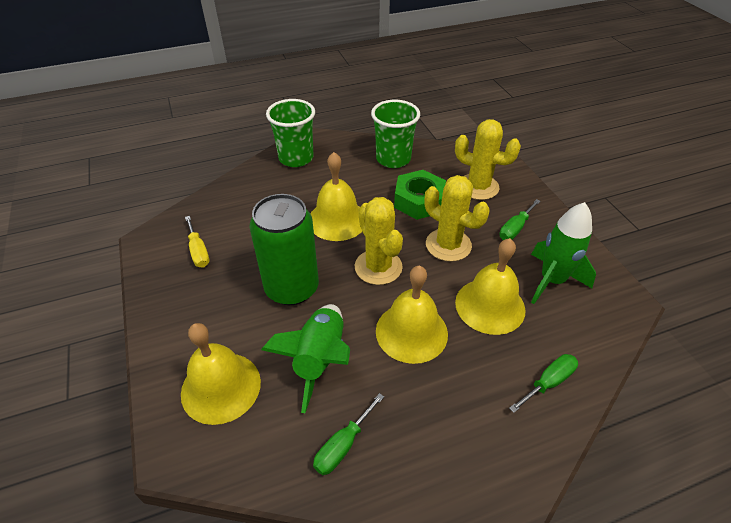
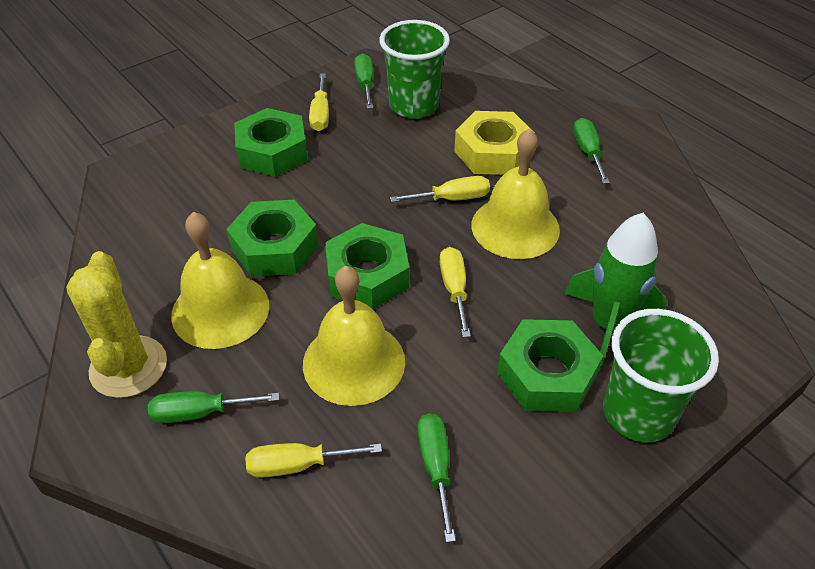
green can: [249,194,319,305] = 1 -> none = 0
green nut: [394,170,446,220] = 1 -> [226,200,319,277] [234,108,308,177] [325,223,409,309] [497,319,603,412] = 4
green rocket: [261,304,350,413] [531,202,596,304] = 2 -> [565,213,667,370] = 1
green screwdriver: [313,393,384,475] [499,199,540,240] [509,354,578,413] = 3 -> [148,391,279,423] [354,54,373,109] [417,413,456,543] [573,118,610,184] = 4
yellow bell: [181,323,261,425] [310,152,362,241] [376,265,448,364] [455,238,526,335] = 4 -> [171,212,269,349] [303,266,405,406] [472,128,560,259] = 3
yellow cactus: [355,197,403,285] [425,175,490,262] [455,119,521,200] = 3 -> [66,251,167,398] = 1
yellow nut: none = 0 -> [454,111,529,175] = 1
yellow screwdriver: [185,216,210,268] = 1 -> [245,443,382,478] [309,73,329,131] [390,176,490,202] [440,247,471,338] = 4

